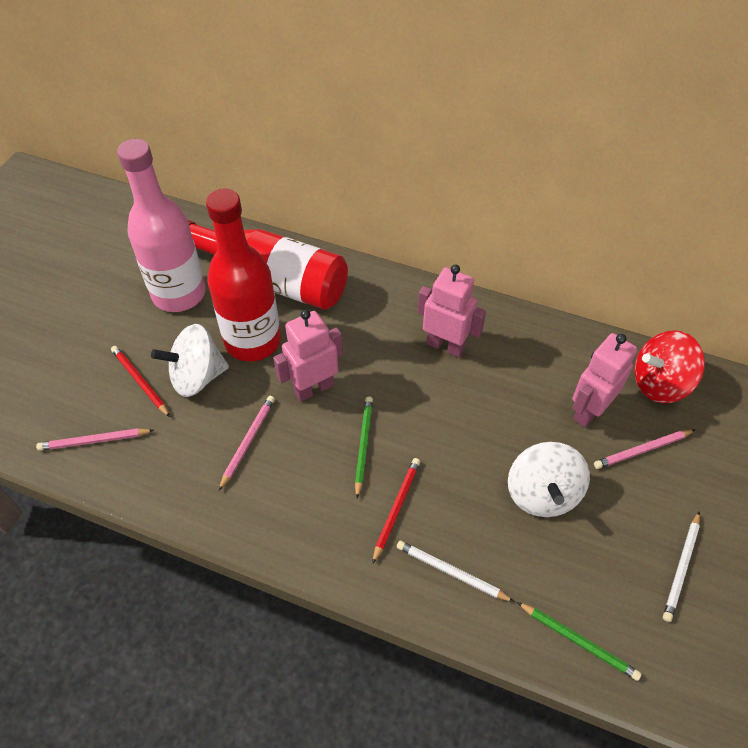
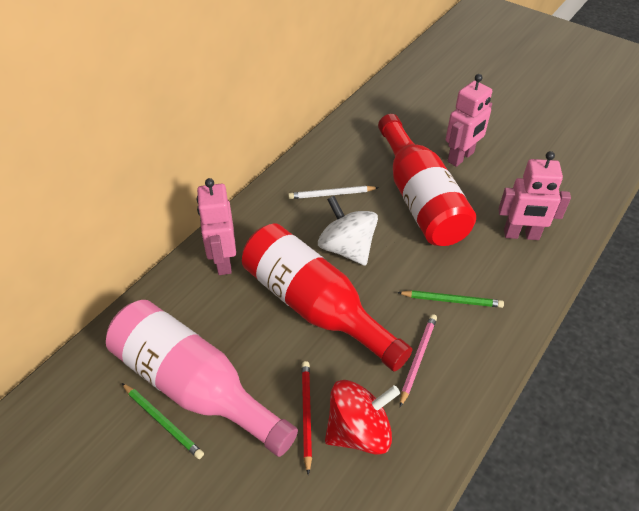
pink pencil: [36,428,154,451] [219,396,275,491] [594,429,695,469] = 3 -> [400,314,437,407] = 1
red pencil: [111,346,170,417] [372,458,420,564] = 2 -> [302,361,312,475] = 1
white pencil: [397,541,514,602] [663,511,700,622] = 2 -> [288,186,379,199] = 1
white spinning top: [151,324,229,397] [508,442,590,517] = 2 -> [318,196,378,266] = 1

